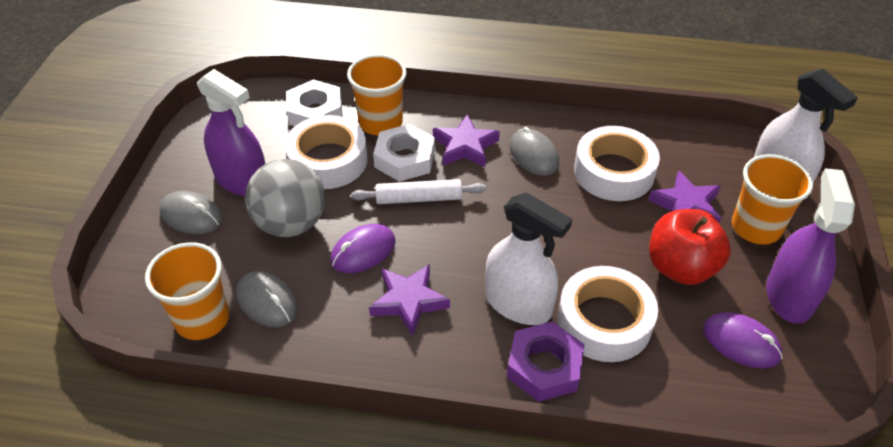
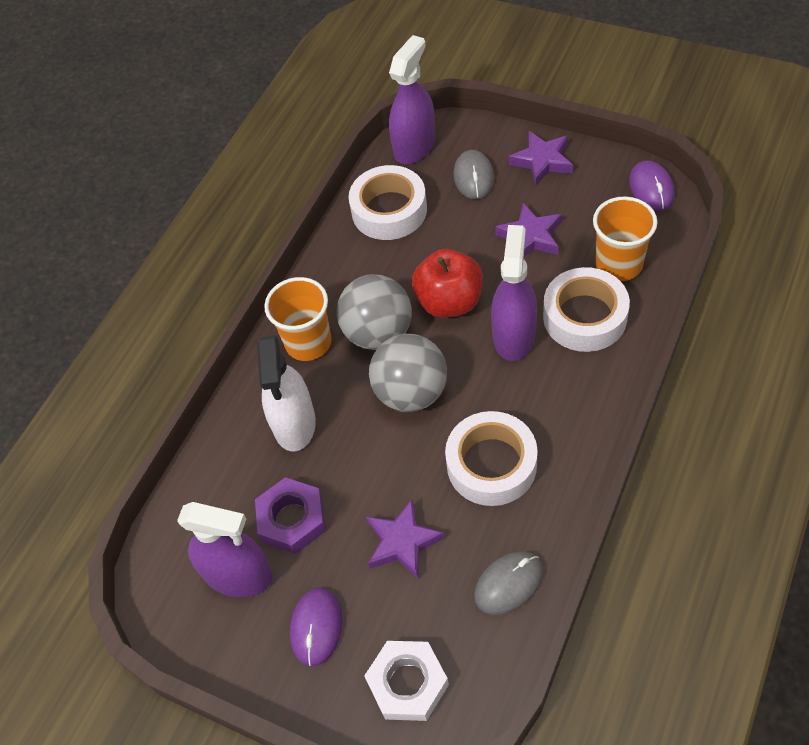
grey ball: [245,159,325,237] = 1 -> [337,274,412,350] [369,334,447,412] = 2
grey mouse: [160,191,222,234] [236,271,298,327] [510,127,559,176] = 3 -> [454,150,494,199] [474,551,543,615] = 2
orange cup: [145,242,229,340] [347,54,407,135] [732,154,813,245] = 3 -> [264,277,332,361] [593,196,658,281] = 2
purple spray bottle: [197,69,265,196] [766,168,855,324] = 2 -> [177,502,273,597] [389,35,436,164] [491,225,537,361] = 3
white nut: [286,79,342,126] [373,124,435,182] = 2 -> [364,641,449,721] = 1
white rolling pin: [351,179,486,204] = 1 -> none = 0
white spray bottle: [485,192,572,325] [754,69,858,183] = 2 -> [257,335,316,451] = 1

